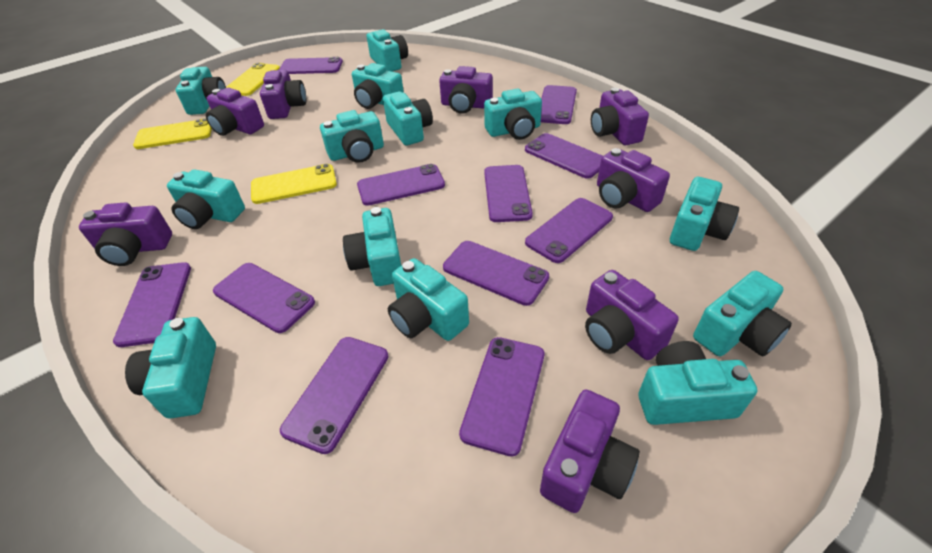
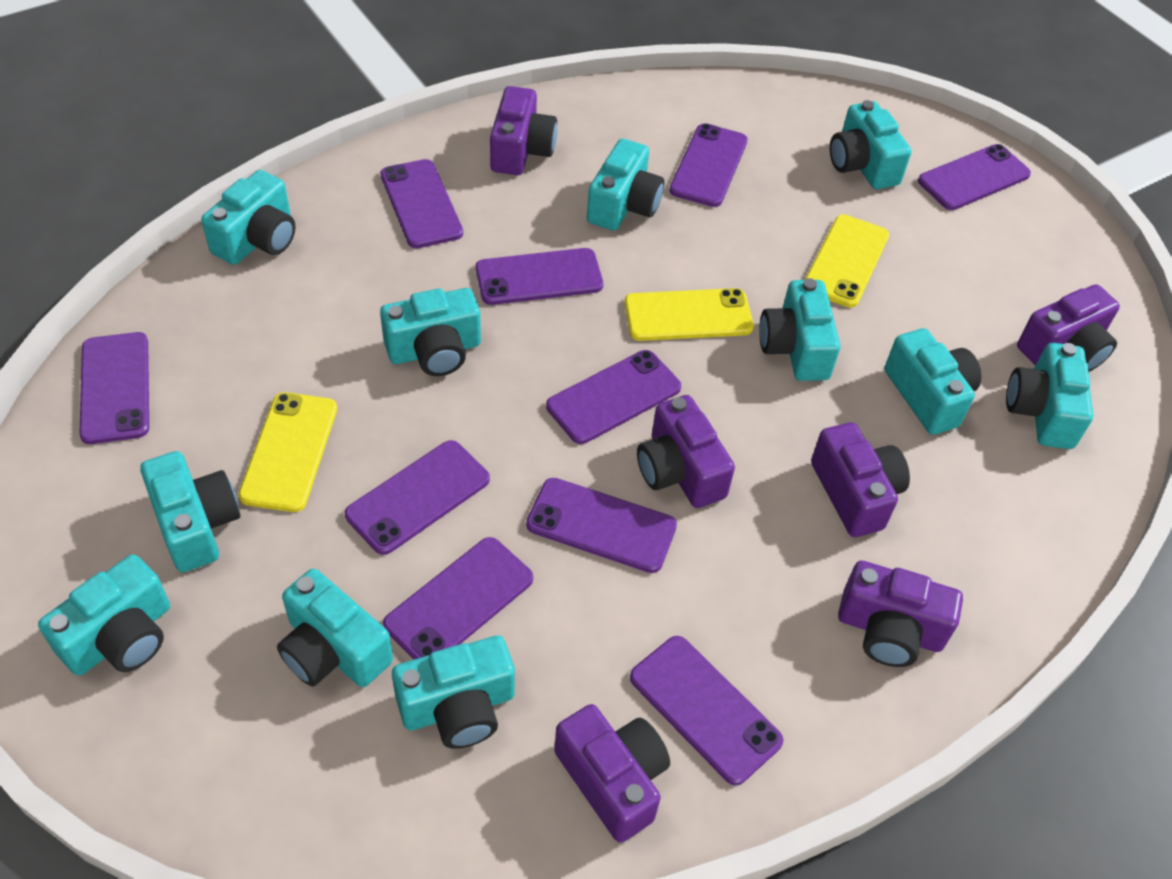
purple camera: [79,202,172,266] [206,88,264,136] [260,70,306,119] [439,66,493,114] [540,390,640,513] [585,270,679,360] [591,88,649,145] [597,148,670,212] = 8 -> [490,86,557,175] [554,704,670,843] [637,395,735,508] [811,422,910,537] [838,561,963,667] [1017,284,1120,372] = 6
purple phone: [113,262,191,347] [213,263,315,333] [279,57,343,74] [280,337,388,454] [357,164,445,206] [443,241,549,306] [459,337,544,457] [484,165,533,222] [525,133,603,179] [525,198,613,263] [541,85,577,124] = 11 -> [79,332,149,444] [345,440,490,555] [380,159,463,248] [383,537,533,660] [476,248,603,305] [526,478,677,573] [546,350,681,444] [630,636,784,785] [669,123,748,207] [918,144,1031,210] = 10
turquoise camera: [125,317,216,419] [167,169,245,229] [176,67,226,115] [320,110,384,163] [343,207,401,286] [352,63,404,109] [367,29,408,72] [383,91,433,146] [388,258,469,341] [484,89,542,140] [638,341,758,425] [670,177,739,251] [693,271,792,356] = 13 -> [38,554,170,676] [140,451,240,572] [201,170,296,265] [277,569,393,687] [380,288,481,376] [392,636,515,749] [587,139,664,231] [759,278,840,381] [830,100,912,189] [885,328,982,435] [1006,343,1093,449] = 11

